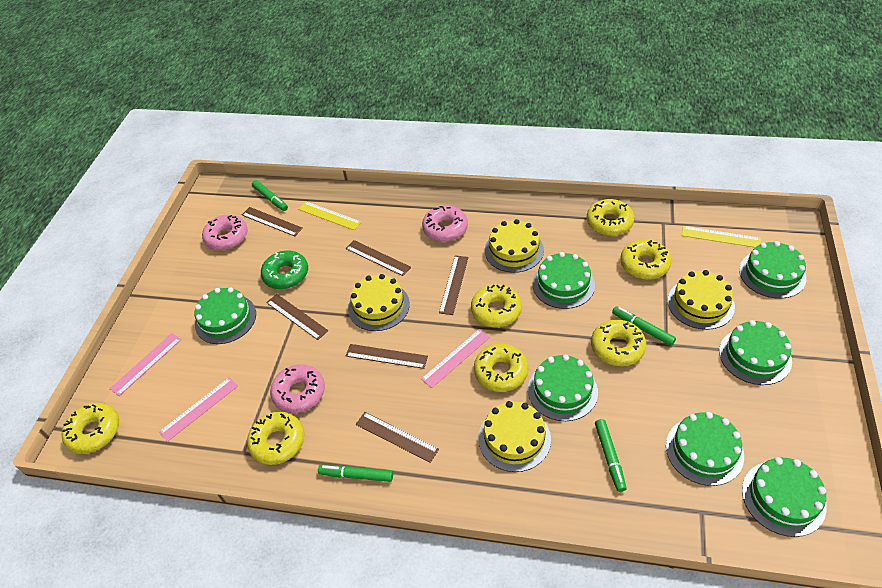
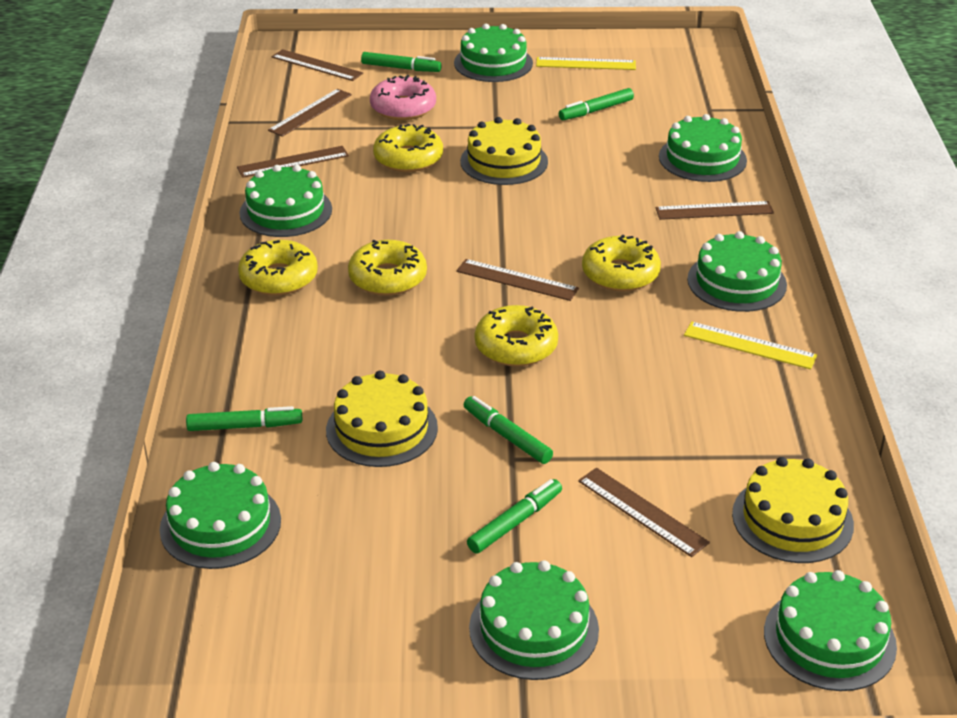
green donut: [261,251,308,289] = 1 -> none = 0
green marker: [252,180,288,211] [318,465,393,482] [595,419,627,492] [612,306,676,346] = 4 -> [186,406,302,431] [361,52,441,72] [464,396,553,464] [467,479,562,554] [559,88,634,120] = 5
pink donut: [202,215,248,250] [270,364,325,413] [422,205,468,242] = 3 -> [370,75,436,120] = 1
pink ruler: [110,333,181,396] [159,377,238,442] [421,329,490,388] = 3 -> none = 0
yellow cake: [348,274,410,331] [478,401,551,472] [485,219,544,273] [668,270,735,330] = 4 -> [326,371,438,467] [460,117,548,185] [732,457,854,563] = 3
yellow donut: [61,403,119,454] [247,412,304,465] [471,284,522,327] [474,344,528,392] [587,199,634,236] [591,320,646,366] [620,239,671,280] = 7 -> [238,240,318,296] [348,240,427,296] [373,124,443,172] [475,305,558,367] [582,235,661,292] = 5

